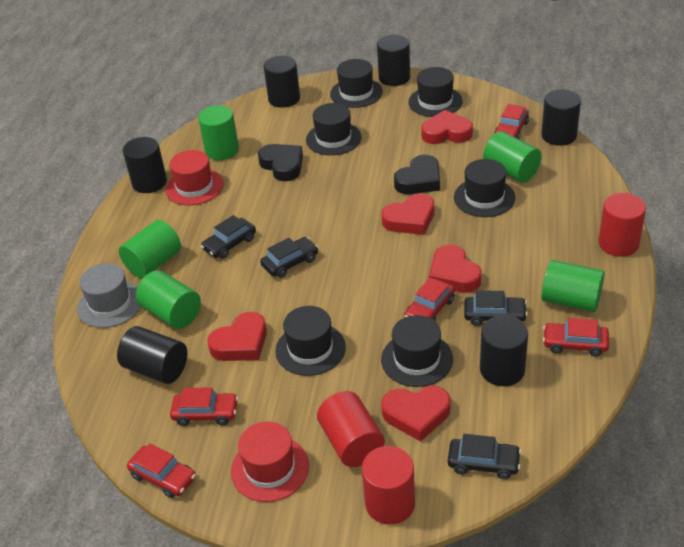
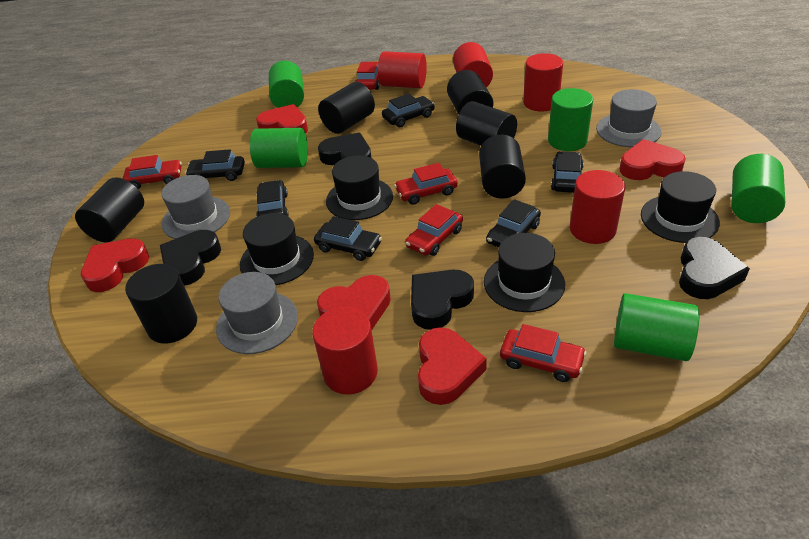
black car: [201,215,256,259] [260,237,318,278] [448,434,521,479] [464,290,528,326] = 4 -> [185,149,245,181] [256,180,289,217] [314,216,382,261] [382,93,435,127] [486,199,541,248] [551,151,584,193] = 6
black hat: [275,306,346,376] [306,103,361,155] [330,59,383,108] [381,315,453,387] [408,67,463,117] [454,159,515,217] = 6 -> [240,213,314,285] [326,155,393,220] [484,233,565,312] [641,171,720,243] = 4
black heart: [258,144,303,181] [394,155,440,194] = 2 -> [160,230,221,286] [318,133,371,165] [411,269,474,330] [679,237,750,299] = 4
grey hat: [77,263,141,328] = 1 -> [161,175,230,239] [216,272,298,354] [596,89,662,147] = 3
red cylinder: [317,391,385,467] [362,446,415,525] [598,193,646,257] = 3 -> [312,307,378,395] [378,51,427,88] [453,42,493,87] [523,53,563,112] [570,170,625,244] = 5
red hat: [165,150,224,205] [231,421,309,502] = 2 -> none = 0

